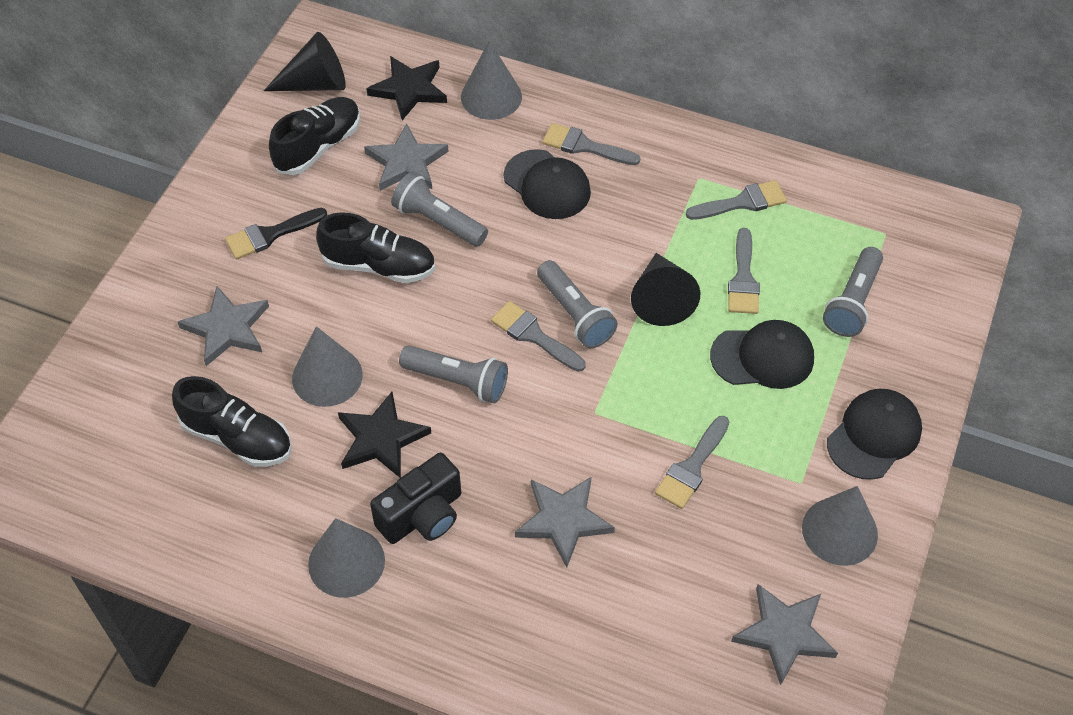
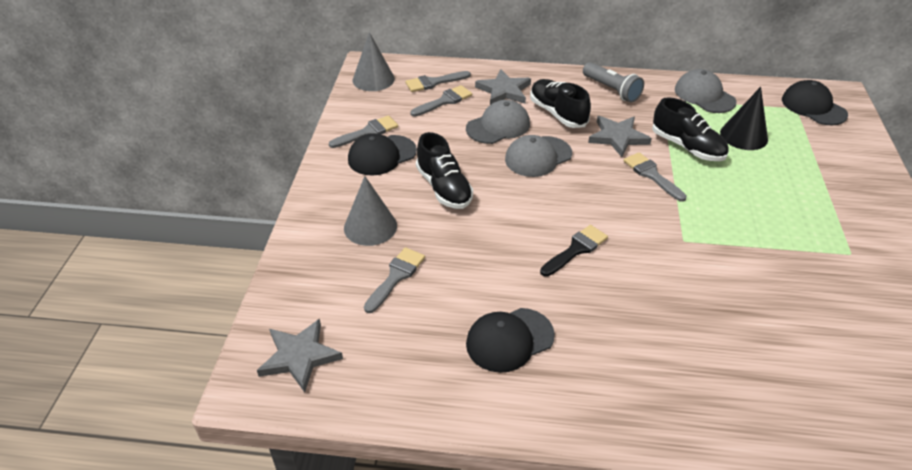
black camera: [370,453,461,544] = 1 -> none = 0
black cone: [264,32,346,91] [631,253,700,326] = 2 -> [720,87,768,150] = 1
black star: [338,392,431,478] [366,56,447,120] = 2 -> none = 0
grey cap: none = 0 -> [466,100,530,144] [505,135,572,177] [675,69,736,113] = 3
grey cone: [292,326,363,407] [308,518,385,598] [461,41,522,120] [802,486,878,566] = 4 -> [344,176,397,246] [353,32,395,91] = 2
grey flashlight: [391,172,488,247] [399,345,508,403] [537,260,618,348] [823,247,883,337] = 4 -> [583,62,644,103] = 1
grey star: [178,286,269,366] [364,123,449,191] [515,477,615,567] [731,584,838,685] = 4 -> [257,319,343,393] [475,69,531,105] [588,116,652,157] = 3

